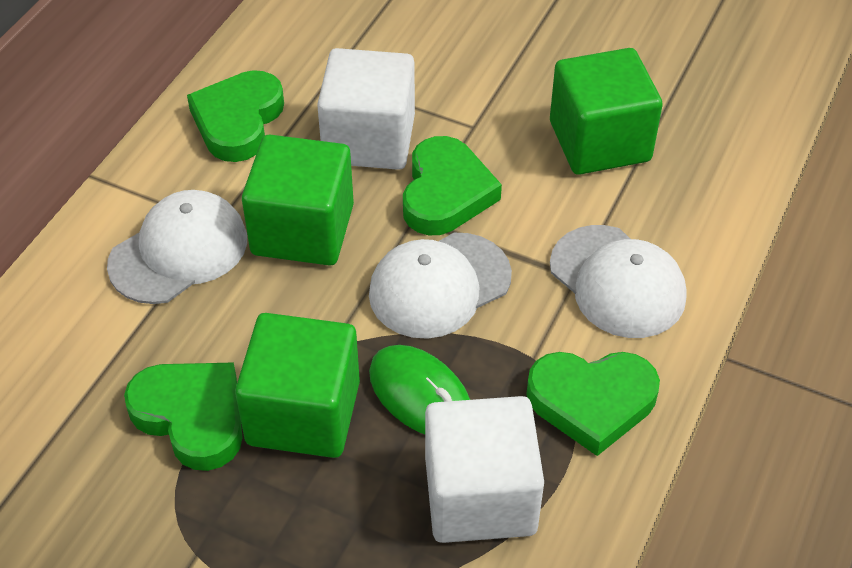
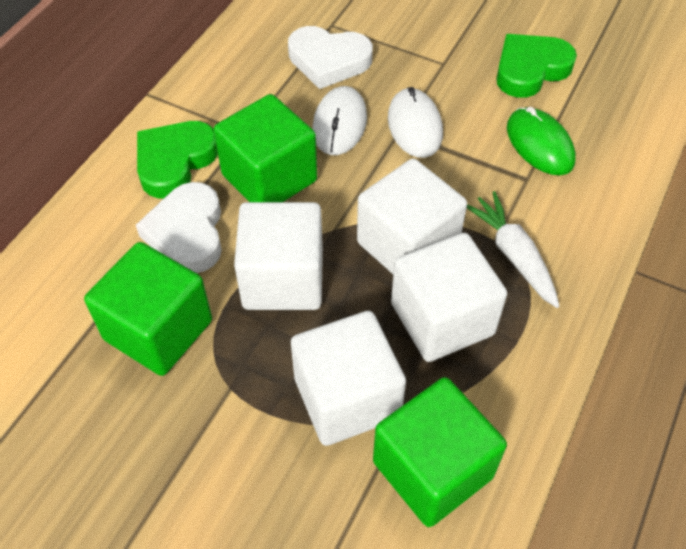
green heart: [124,363,243,471] [187,70,284,162] [403,136,502,235] [526,352,660,456] = 4 -> [137,121,218,198] [496,34,577,98] = 2
white cap: [107,190,247,304] [369,233,512,339] [550,225,687,338] = 3 -> none = 0
white carrot: none = 0 -> [467,191,560,308] = 1
white cube: [317,48,415,170] [425,396,544,543] = 2 -> [234,202,323,310] [291,311,406,446] [357,159,467,274] [391,233,507,362] = 4
white heart: none = 0 -> [136,182,222,273] [288,26,373,89] = 2
white mouse: none = 0 -> [312,86,367,155] [388,87,443,158] = 2

